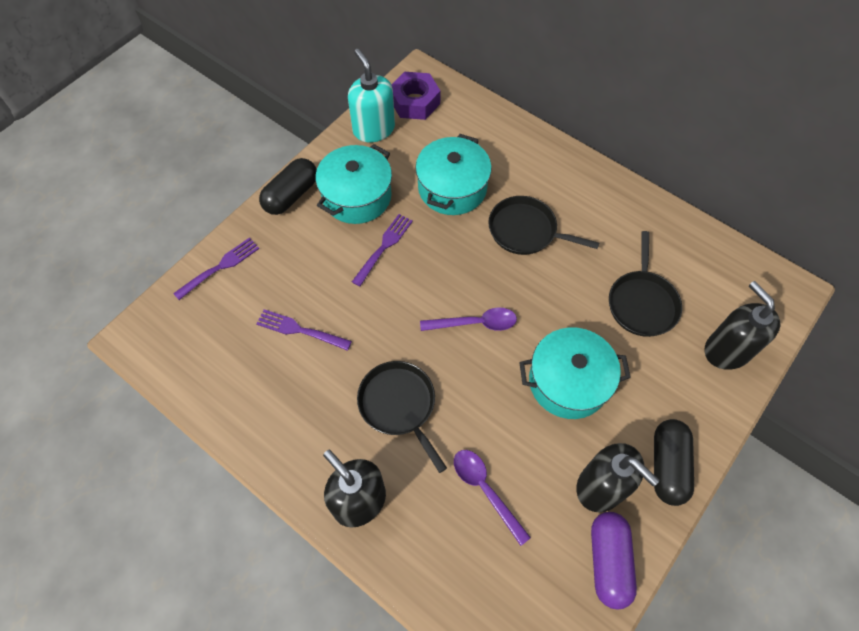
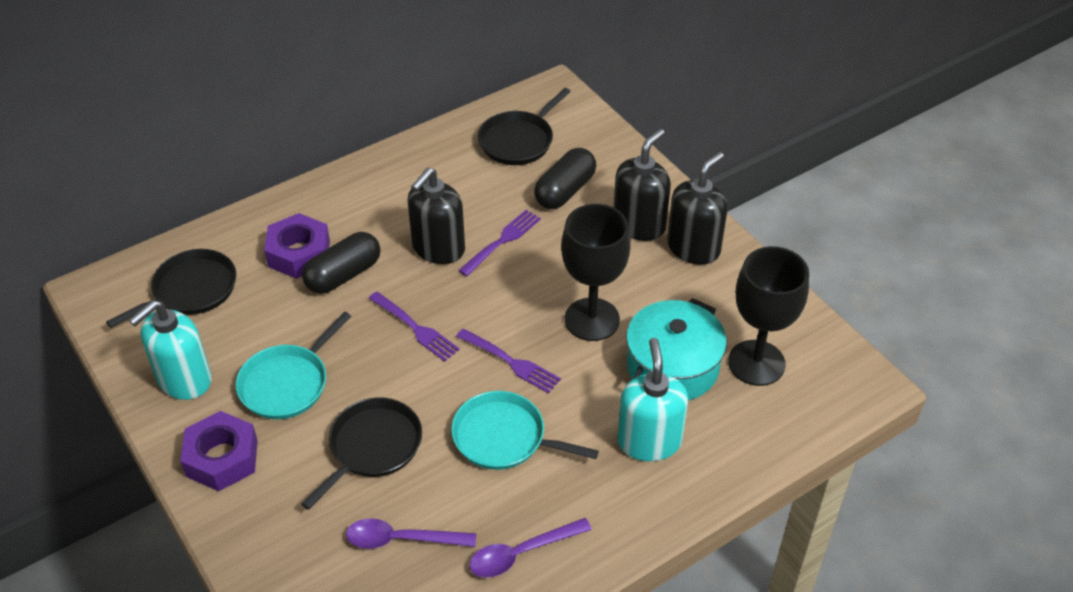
black goblet: none = 0 -> [561,204,631,341] [728,246,809,386] = 2
purple capsule: [591,512,637,610] = 1 -> none = 0
purple nut: [391,72,441,120] = 1 -> [180,411,258,491] [264,213,330,279] = 2
turquoise pan: none = 0 -> [236,312,351,419] [451,391,599,470] = 2
turquoise pot: [316,144,392,224] [416,134,492,215] [519,327,631,419] = 3 -> [626,298,727,400] = 1
turquoise soap dispenser: [348,49,395,142] = 1 -> [129,300,212,400] [617,338,688,461] = 2

